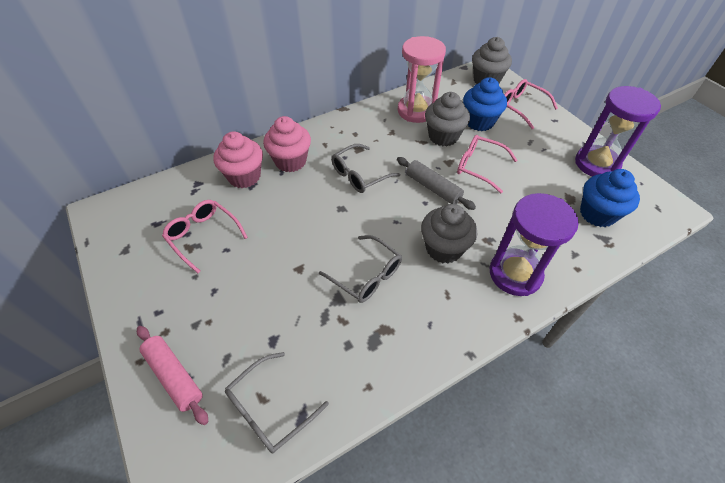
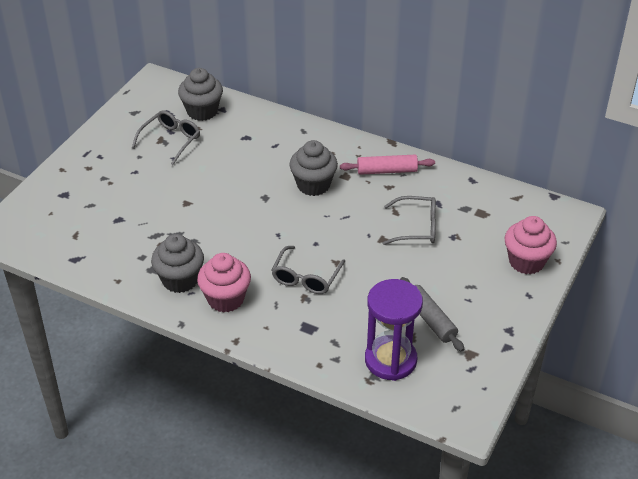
blue cupcake: [463,77,507,131] [580,169,640,227] = 2 -> none = 0
pink glasses: [162,200,248,273] [457,135,518,193] [504,79,558,129] = 3 -> none = 0
pink hourglass: [398,36,446,123] = 1 -> none = 0
purple hourglass: [489,193,579,296] [575,86,661,177] = 2 -> [365,279,423,381] = 1

